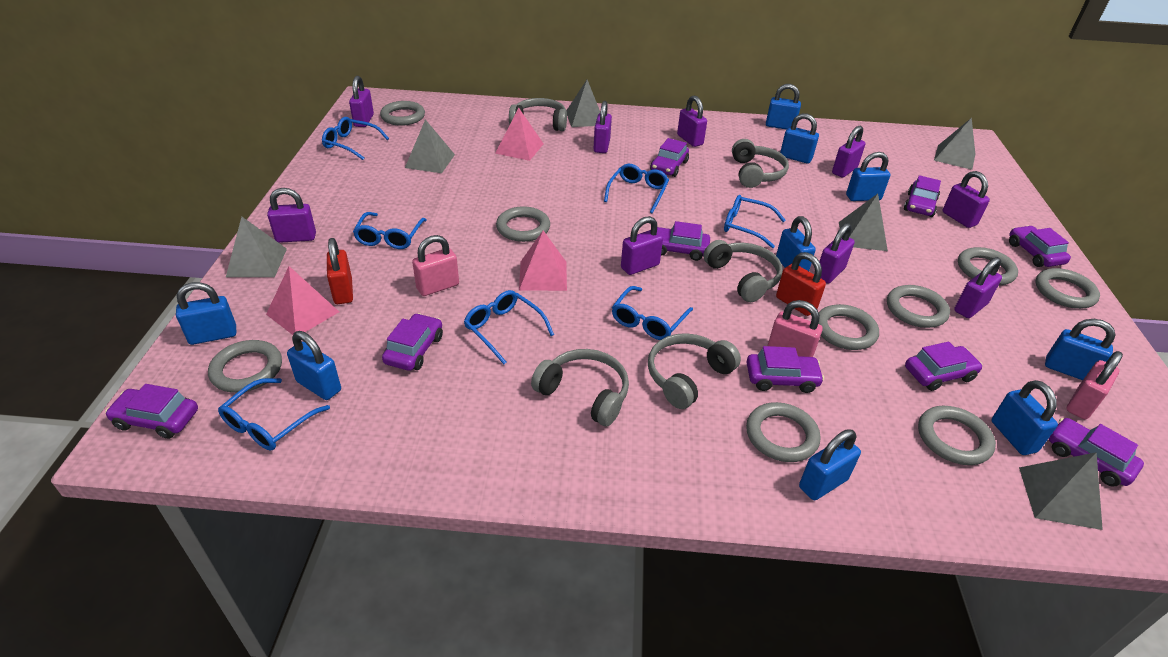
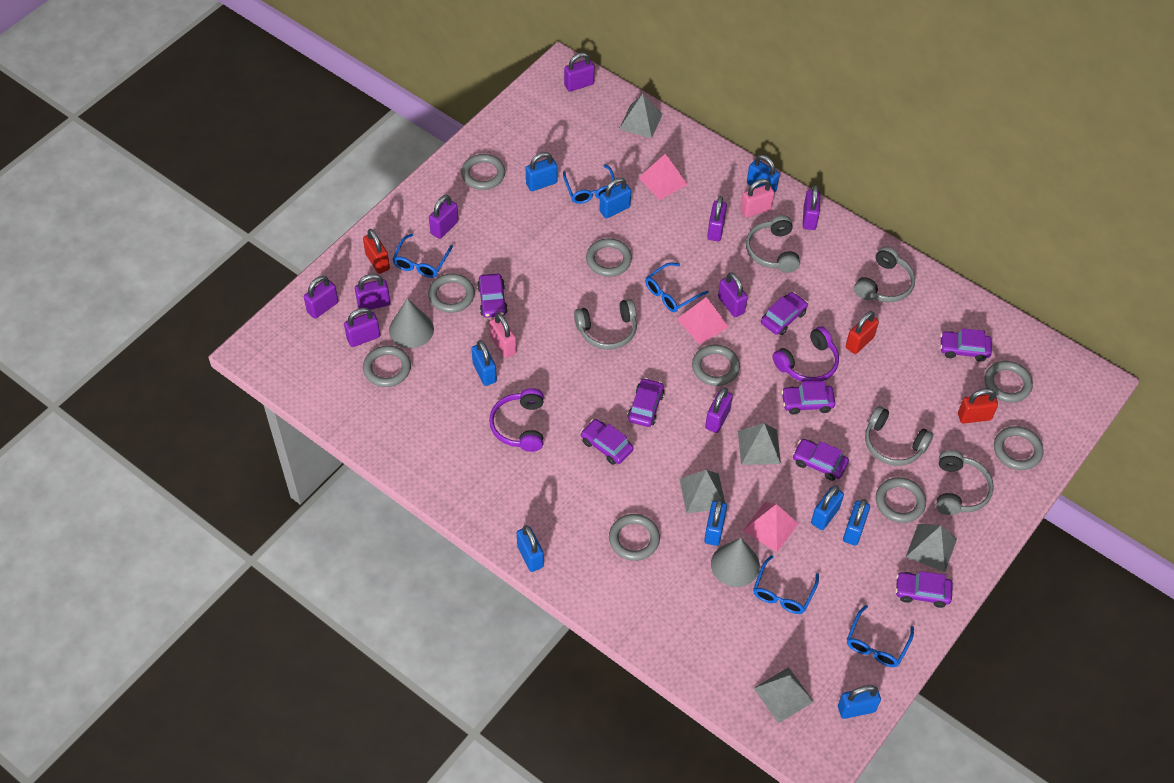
blue glasses: [218,378,330,451] [322,117,389,160] [353,212,427,249] [464,290,554,364] [604,164,669,213] [612,286,693,340] [724,195,785,248] = 7 -> [392,234,453,278] [563,164,616,204] [645,262,709,312] [753,555,819,614] [847,605,914,667] = 5
grey cone: none = 0 -> [389,298,434,348] [711,538,760,587] = 2
grey pyramid: [226,217,287,277] [405,119,455,173] [566,80,600,127] [839,194,888,251] [934,118,975,170] [1019,452,1103,530] = 6 -> [619,94,663,138] [679,470,725,513] [738,423,781,465] [754,667,814,723] [906,524,957,572] = 5
pink padlock: [412,235,459,296] [768,300,823,357] [1066,351,1123,420] = 3 -> [489,313,517,358] [740,179,774,218] = 2
purple car: [105,384,198,439] [382,313,443,371] [650,138,689,177] [657,221,710,261] [747,346,824,393] [904,175,941,217] [905,342,983,391] [1009,226,1071,267] [1049,418,1144,487] = 9 -> [477,274,508,318] [581,419,634,465] [627,378,665,427] [761,292,808,335] [781,382,835,414] [793,439,849,481] [895,571,953,608] [940,328,992,362] = 8
purple headphones: none = 0 -> [489,388,544,452] [773,326,839,382] = 2
red padlock: [327,238,353,304] [776,252,826,316] = 2 -> [363,229,390,274] [846,311,879,354] [958,389,998,424] = 3

